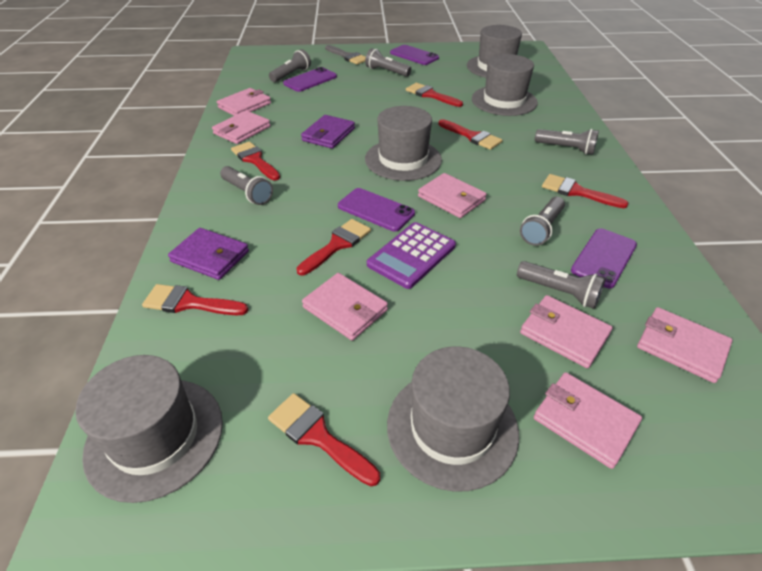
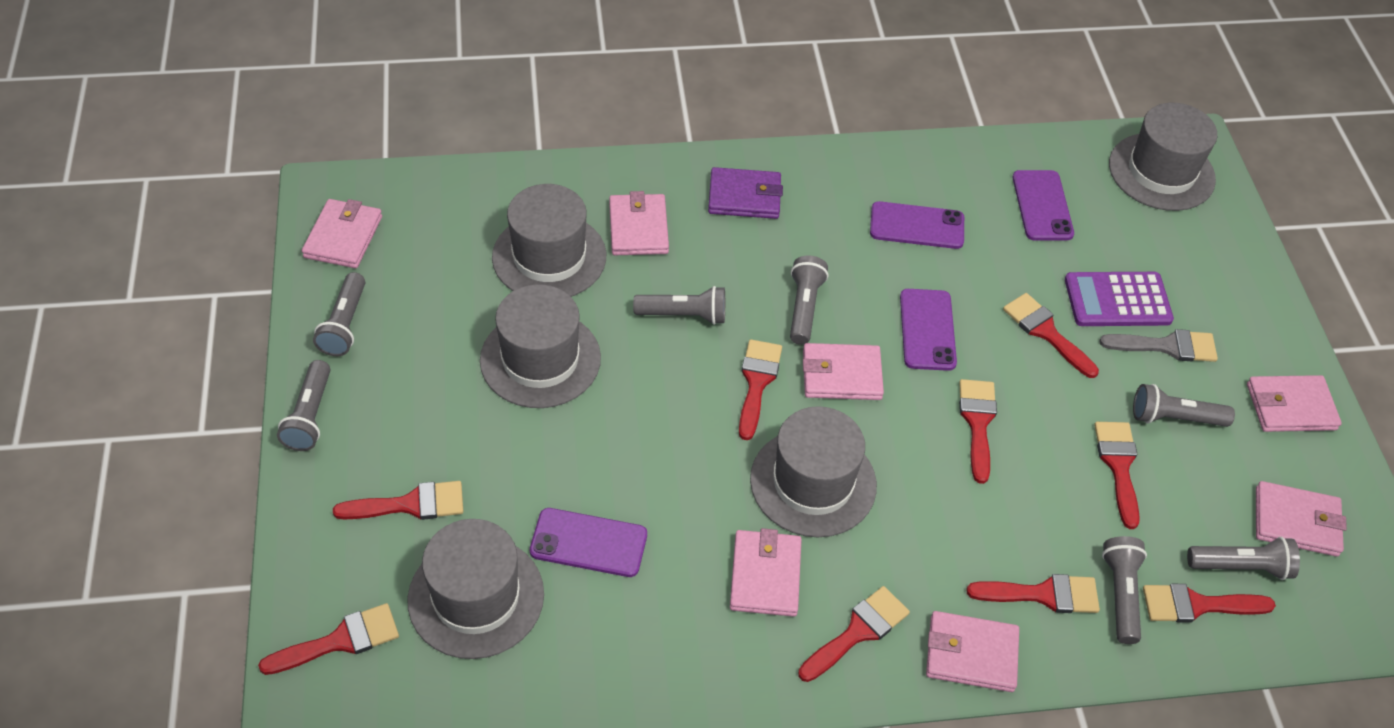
grey flashlight: [220,166,273,205] [269,49,311,82] [365,48,411,77] [517,261,606,309] [520,197,565,246] [535,129,599,155] = 6 -> [277,360,330,451] [313,272,365,356] [633,286,725,325] [790,255,828,345] [1102,536,1147,644] [1133,384,1235,427] [1187,537,1300,580] = 7
purple wallet: [168,228,249,280] [301,115,355,149] = 2 -> [708,167,783,219] = 1
red brush: [142,284,248,315] [231,142,280,180] [268,393,380,486] [296,219,371,275] [406,83,463,107] [439,119,503,150] [542,174,629,208] = 7 -> [258,603,399,675] [333,481,463,520] [739,339,782,440] [798,586,910,682] [959,379,997,484] [966,574,1100,613] [1003,293,1099,378] [1094,422,1140,529] [1143,584,1276,623] = 9

